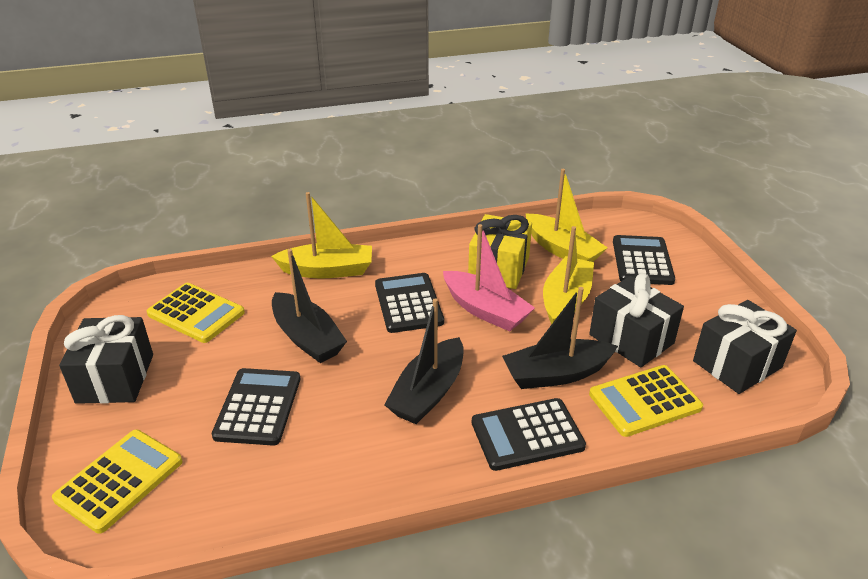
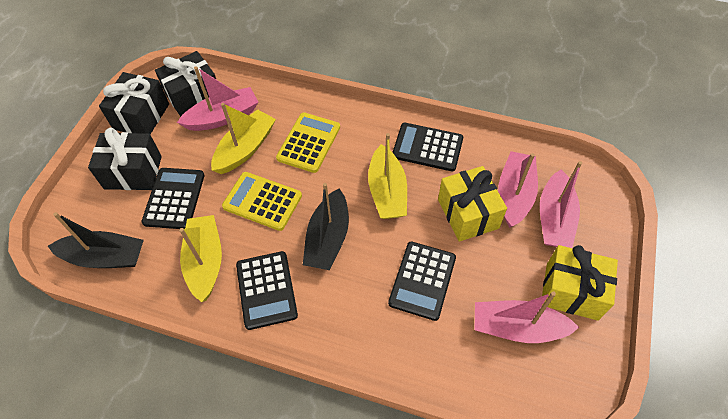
black boat: [272,249,347,363] [384,299,464,424] [502,287,618,389] = 3 -> [48,212,144,268] [303,183,349,270] = 2
pink boat: [443,224,535,331] = 1 -> [177,66,258,131] [474,291,579,343] [498,151,538,228] [540,161,582,248] = 4
yellow calculator: [52,430,183,534] [147,283,245,343] [589,365,703,437] = 3 -> [222,172,302,231] [276,112,340,173] = 2
yellow gift: [468,214,532,289] = 1 -> [438,166,507,242] [542,245,618,321] = 2

